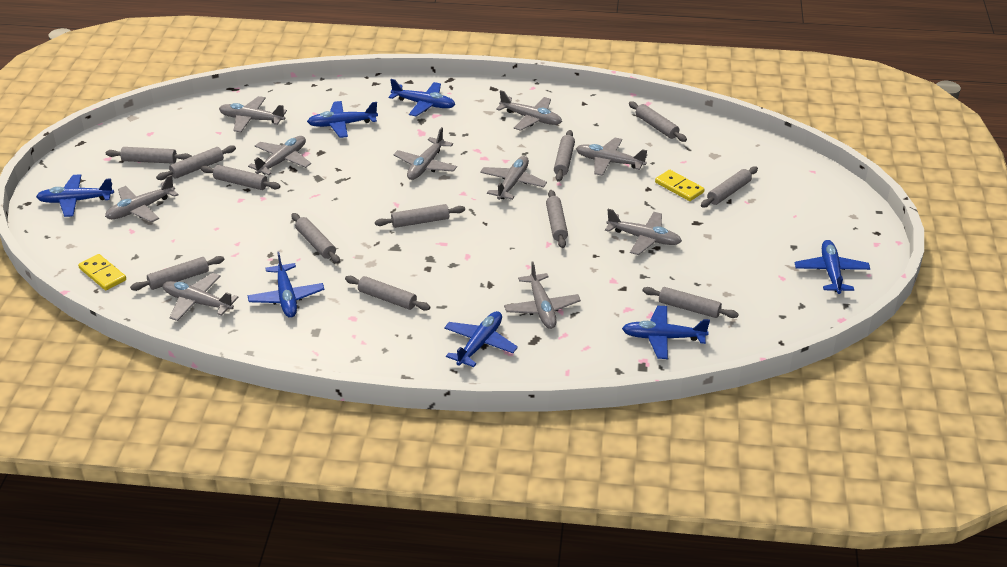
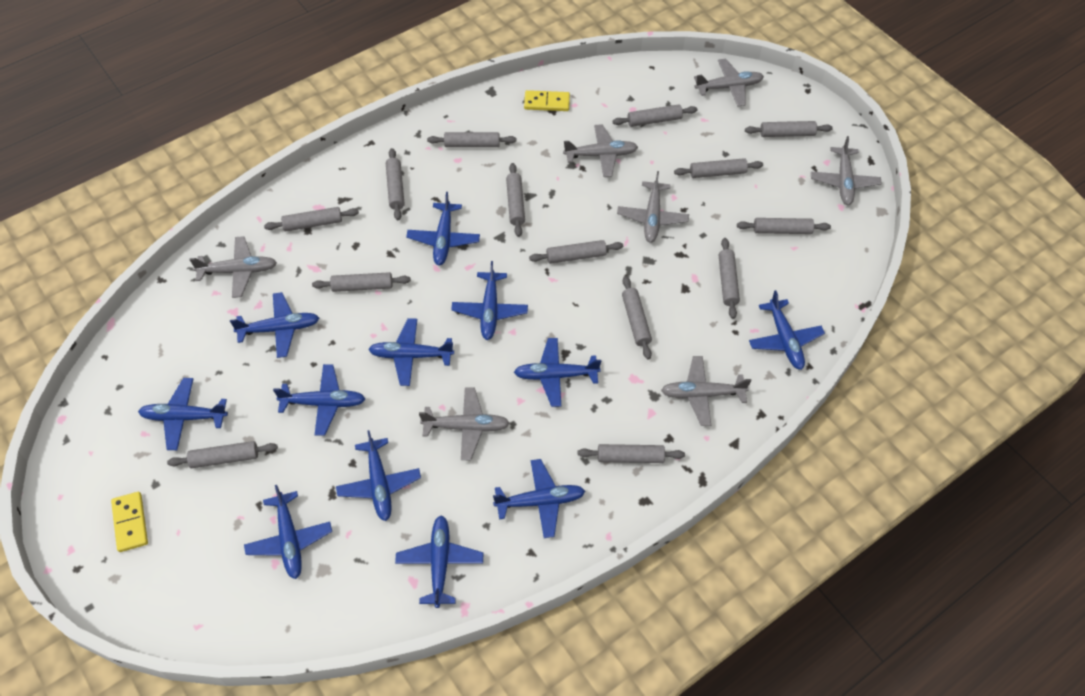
blue plane: [36,174,114,217] [248,252,324,318] [307,101,378,138] [389,79,455,116] [444,311,518,367] [622,306,710,359] [795,240,870,294] = 7 -> [138,378,228,450] [230,292,319,358] [244,485,332,579] [273,364,365,436] [336,430,421,521] [368,318,454,386] [395,515,483,608] [406,192,480,266] [451,261,528,340] [493,459,585,538] [514,338,601,407] [749,290,825,370] = 12
grey plane: [105,175,179,222] [163,273,239,321] [219,96,287,132] [248,136,311,176] [393,127,457,180] [480,156,547,200] [496,90,562,131] [504,261,581,329] [576,138,647,176] [605,209,682,255] = 10 -> [189,236,277,298] [419,387,510,460] [563,124,638,177] [617,171,689,243] [661,356,751,426] [694,59,764,107] [811,136,882,205] = 7
grey rolling pin: [106,147,192,164] [130,256,224,291] [156,145,236,180] [201,165,280,190] [291,213,340,263] [345,276,430,311] [375,204,465,228] [546,190,568,248] [554,130,575,182] [629,101,687,142] [643,287,739,318] [701,166,758,208] = 12 -> [167,441,278,468] [264,207,359,232] [312,272,411,292] [386,148,405,220] [427,132,516,147] [506,163,525,237] [529,240,623,264] [578,444,685,463] [613,104,697,127] [622,276,652,360] [674,158,763,178] [719,238,740,319] [737,218,831,234] [745,121,833,137] = 14

